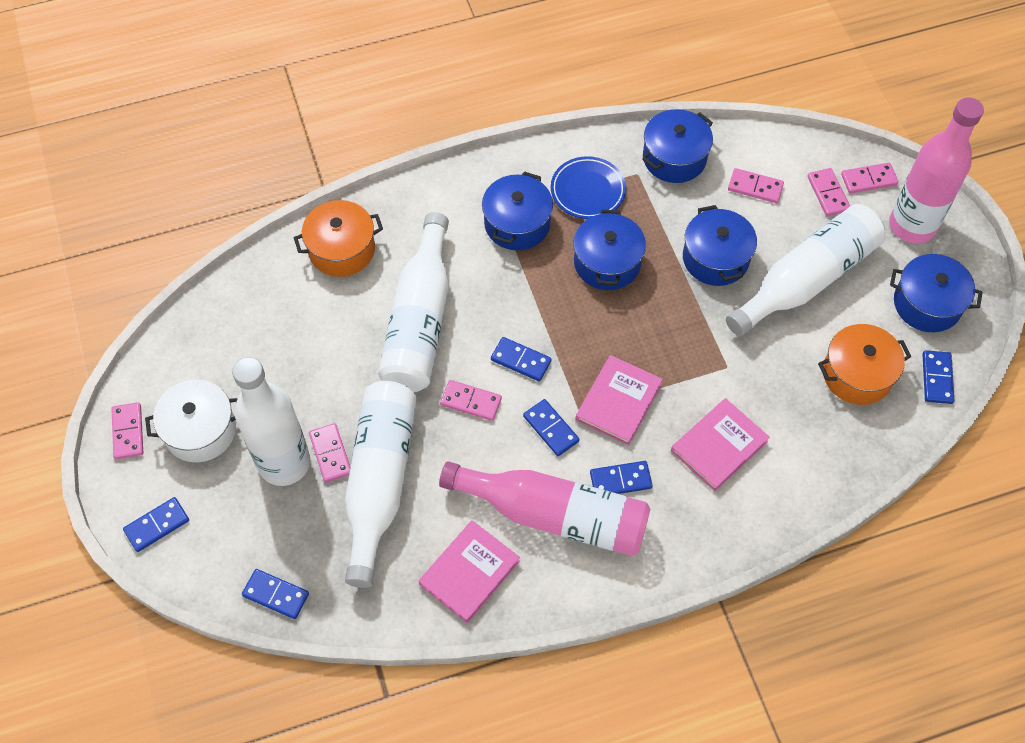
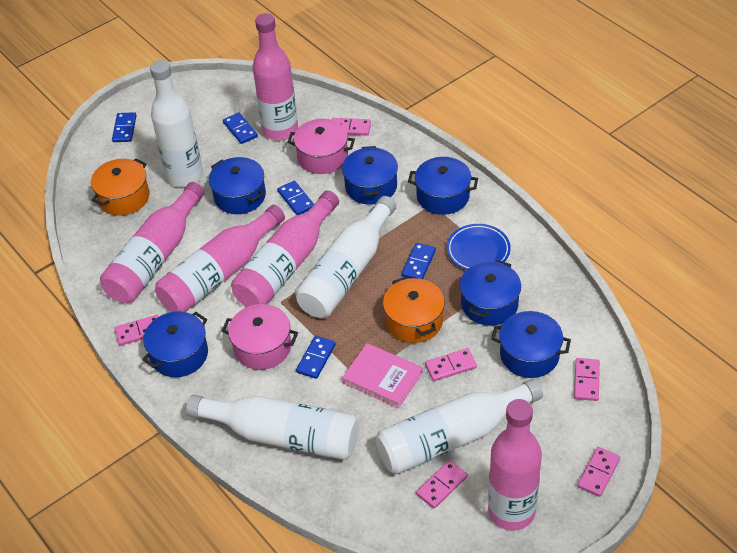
blue domino: [123,497,189,552] [242,569,309,619] [491,337,552,381] [523,399,580,456] [590,461,653,494] [922,350,954,404] = 6 -> [112,112,137,142] [223,112,258,144] [277,181,314,215] [296,336,336,379] [402,243,436,279] = 5
blue pot: [482,171,553,250] [573,210,646,290] [642,109,713,183] [683,205,757,286] [890,254,983,332] = 5 -> [142,312,208,377] [209,157,266,214] [342,146,398,205] [408,157,478,215] [460,260,521,326] [491,311,571,378] = 6
pink book: [419,520,520,623] [576,355,663,445] [671,398,770,491] = 3 -> [342,343,423,408] = 1
pink bottle: [439,461,650,556] [889,97,984,244] = 2 -> [100,182,204,303] [155,205,285,312] [231,191,339,307] [252,13,298,140] [488,399,542,530] = 5
pink pot: none = 0 -> [222,304,298,370] [288,119,355,174] = 2
white pot: [145,380,238,462] = 1 -> none = 0

